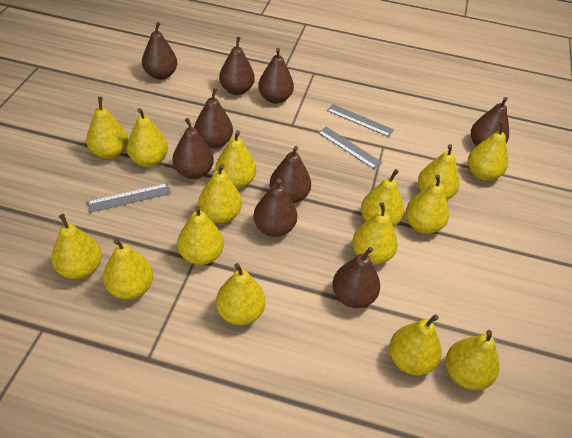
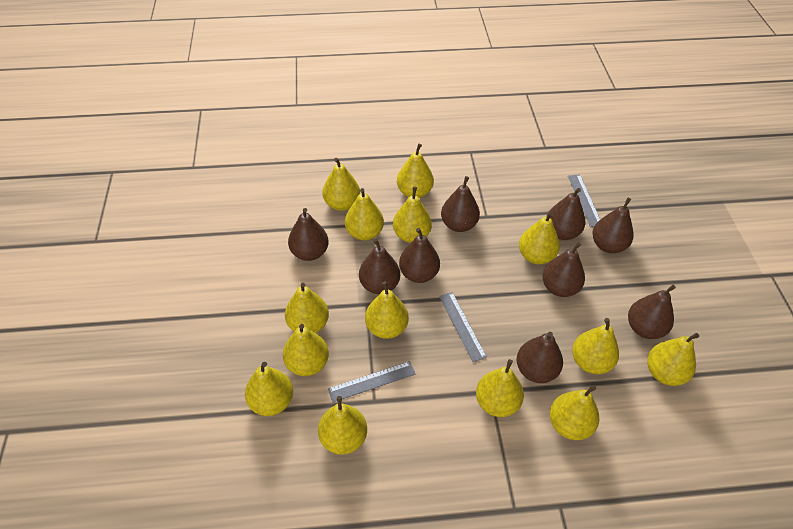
yellow pear: [51,214,102,279] [86,97,128,159] [103,239,153,300] [127,108,168,167] [177,206,224,265] [198,164,242,223] [215,130,256,189] [216,263,266,325] [352,202,398,264] [361,169,404,227] [389,314,442,375] [406,174,449,234] [418,144,459,200] [446,330,499,390] [468,122,508,181] = 15 -> [245,362,293,416] [283,324,329,376] [285,283,329,333] [318,396,367,455] [322,158,360,211] [345,188,384,241] [365,282,409,339] [393,186,432,243] [397,144,434,198] [476,359,524,417] [519,212,560,264] [550,385,599,440] [572,318,619,374] [647,333,699,386] = 14

